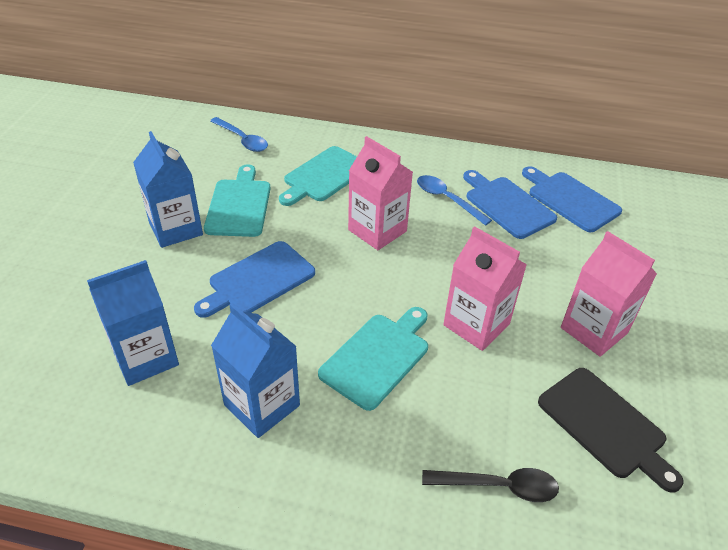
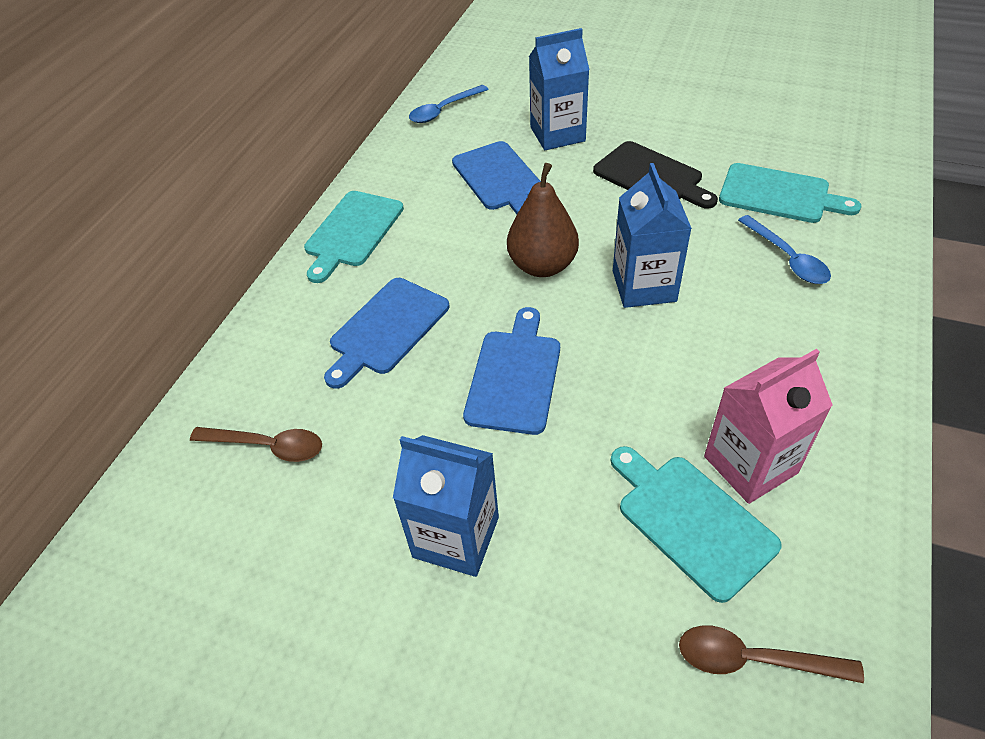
black spoon: [422,468,559,502] = 1 -> none = 0
brown pear: none = 0 -> [507,163,579,277] = 1
brown spoon: none = 0 -> [190,427,322,462] [679,625,864,683] = 2
pink carton: [348,136,413,250] [443,226,527,351] [561,231,657,357] = 3 -> [704,349,833,504] = 1

